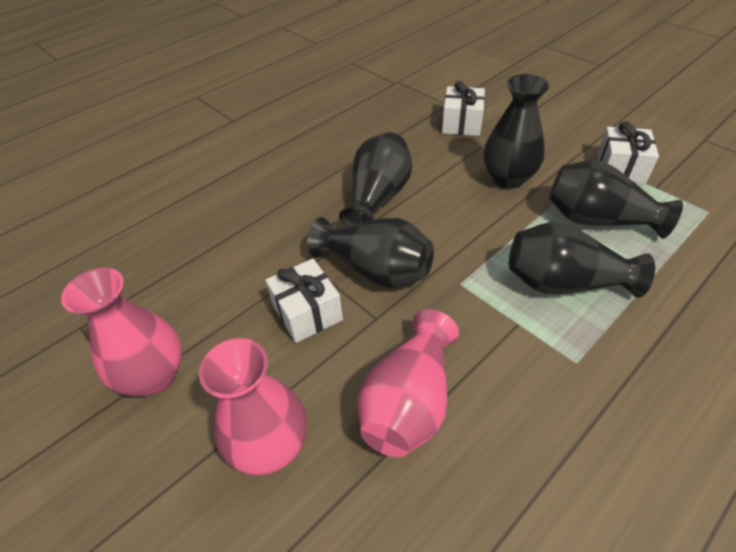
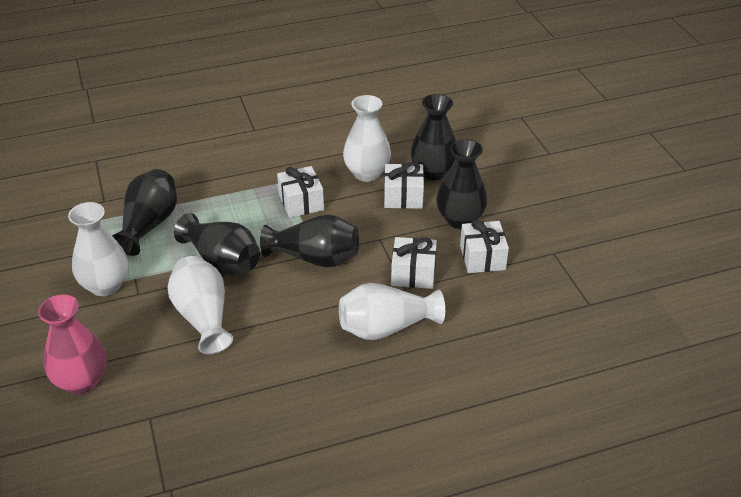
pink vase: [61,268,182,396] [199,338,307,476] [358,309,459,457] = 3 -> [38,295,107,394] = 1
white gift: [265,258,343,343] [442,81,485,136] [597,122,659,184] = 3 -> [277,166,324,218] [384,162,424,209] [391,237,437,289] [460,219,509,273] = 4
white vase: none = 0 -> [68,202,128,296] [168,256,233,354] [339,283,445,340] [343,95,391,182] = 4

